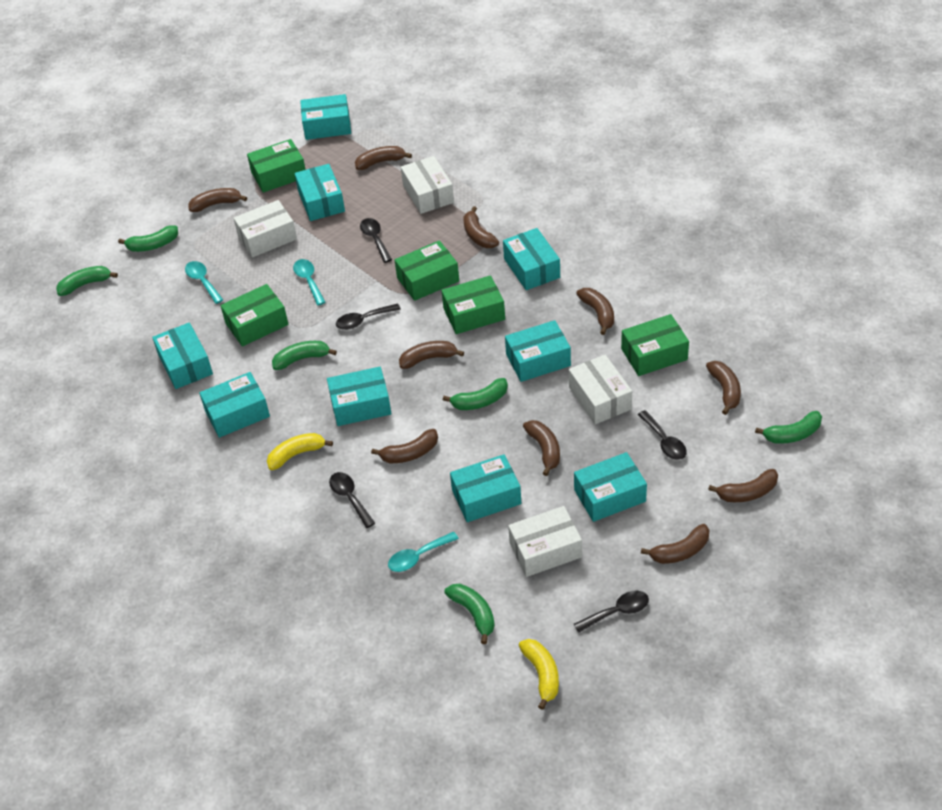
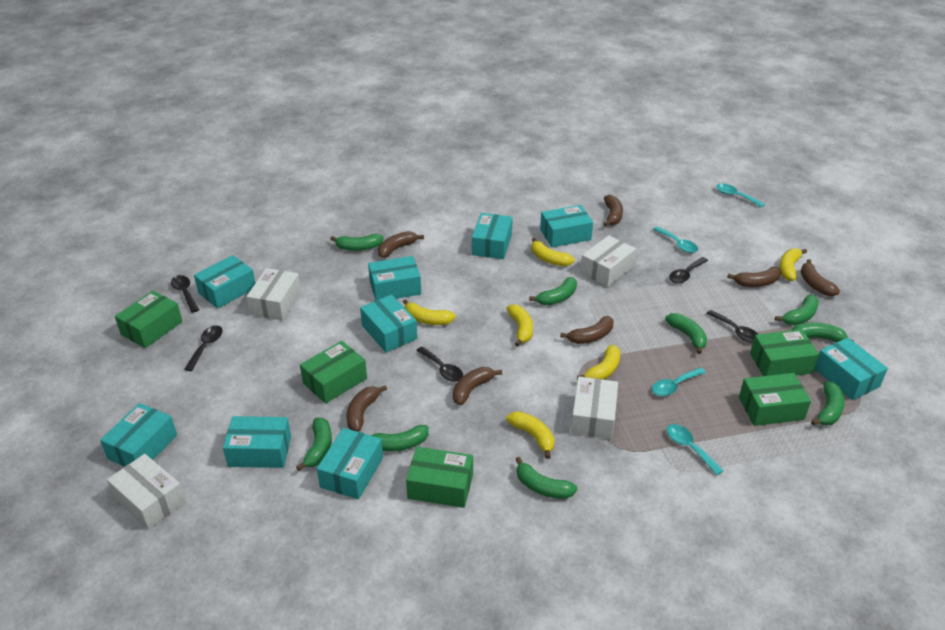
brown banana: [188,188,247,212] [355,146,412,170] [371,429,438,463] [399,341,464,369] [464,206,499,248] [523,420,560,476] [576,288,614,335] [641,524,709,564] [706,361,741,415] [708,469,778,502] = 10 -> [346,385,387,432] [378,231,424,258] [453,367,502,405] [560,316,613,344] [604,195,623,227] [727,267,781,287] [801,259,840,296] = 7
green banana: [56,266,118,296] [118,225,178,252] [272,341,337,370] [443,378,508,410] [444,584,495,644] [755,411,822,444] = 6 -> [296,418,332,471] [330,234,384,251] [371,425,429,452] [515,457,578,499] [529,277,577,305] [665,313,707,354] [775,295,819,325] [792,322,854,342] [811,382,845,426] = 9
turquoise spoon: [185,261,223,304] [293,259,325,305] [388,532,459,572] = 3 -> [652,367,706,396] [653,227,698,253] [667,424,724,475] [716,184,765,208] = 4
yellow banana: [267,433,333,470] [519,639,559,710] = 2 -> [403,299,456,325] [506,304,533,347] [506,411,555,459] [531,238,575,266] [577,345,620,380] [779,248,807,281] = 6

